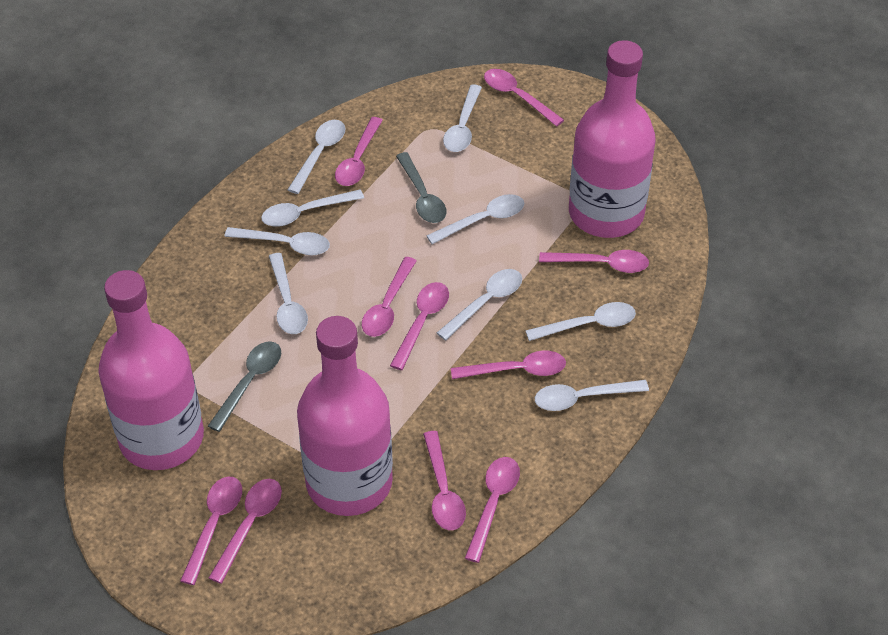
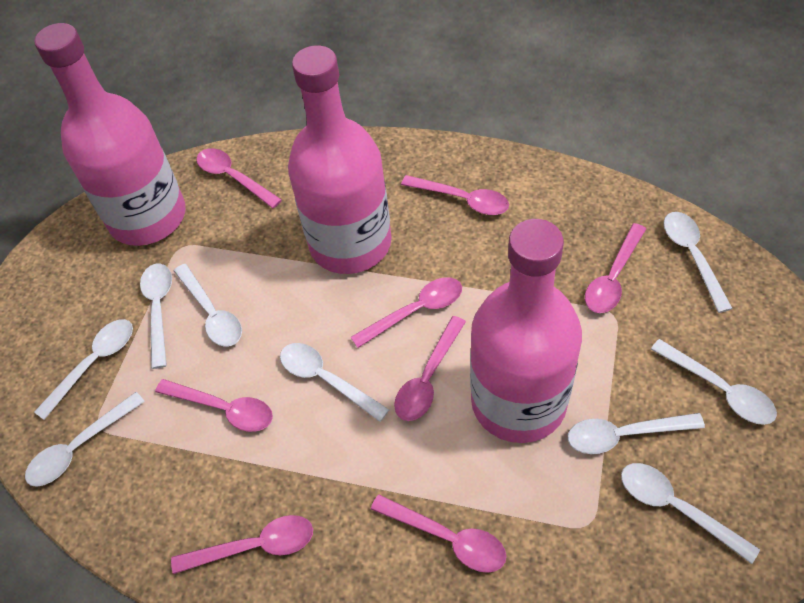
grey spoon: [208,341,281,432] [396,152,446,223] = 2 -> none = 0
pink spoon: [180,477,242,585] [209,479,282,584] [335,117,383,186] [362,257,417,337] [390,282,449,370] [423,431,466,530] [451,351,566,379] [465,457,520,563] [484,69,564,126] [539,250,649,273] = 10 -> [155,379,273,432] [171,515,313,574] [196,148,282,208] [351,277,462,348] [371,494,507,573] [394,316,466,421] [401,175,509,215] [585,223,646,313] = 8

